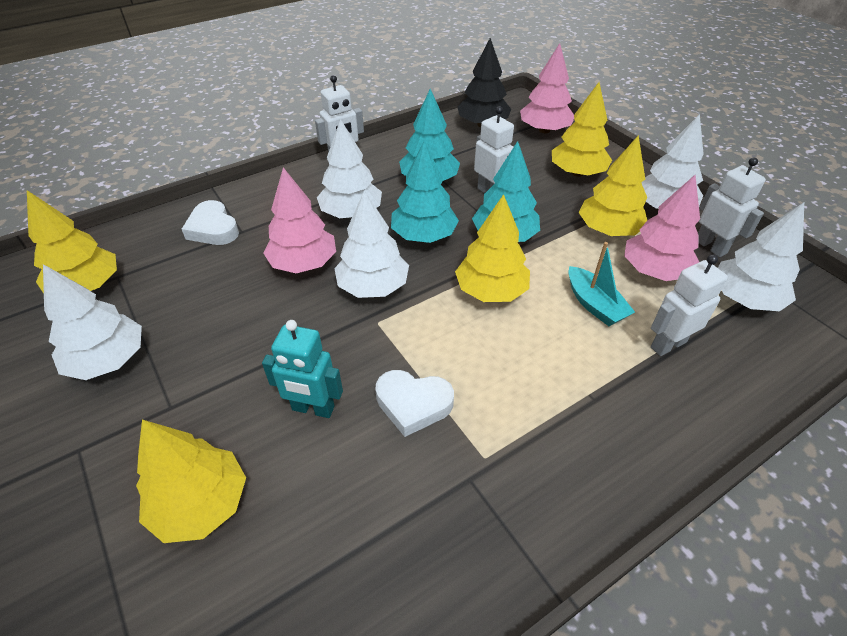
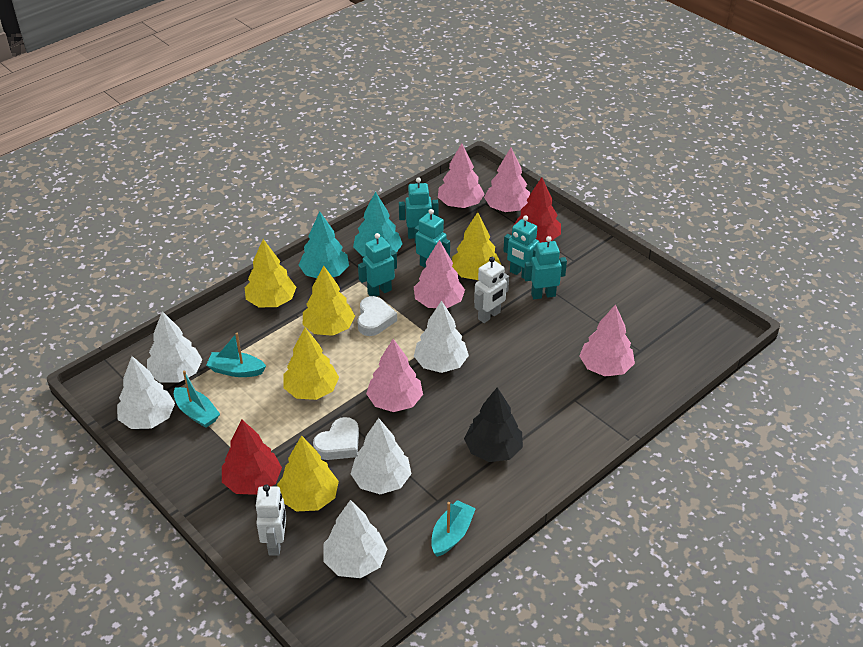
pink tree: [263,167,336,273] [520,43,574,133] [624,175,700,281] = 3 -> [366,339,423,412] [414,240,465,308] [438,143,485,208] [484,148,530,212] [579,304,635,377] = 5
red tree: none = 0 -> [222,420,282,495] [513,177,561,243] = 2
turquoise boat: [568,242,635,326] = 1 -> [174,371,220,428] [206,333,266,377] [431,500,476,557] = 3
turquoise robot: [262,320,343,418] = 1 -> [358,233,397,297] [399,177,439,239] [415,209,450,268] [503,215,539,279] [524,236,567,299] = 5
turquoise tree: [391,141,459,243] [399,89,460,181] [472,141,540,242] = 3 -> [299,211,349,278] [353,192,403,257] = 2
white robot: [315,75,364,153] [474,106,514,193] [651,254,728,356] [698,157,766,257] = 4 -> [256,484,286,555] [474,257,509,323] = 2

